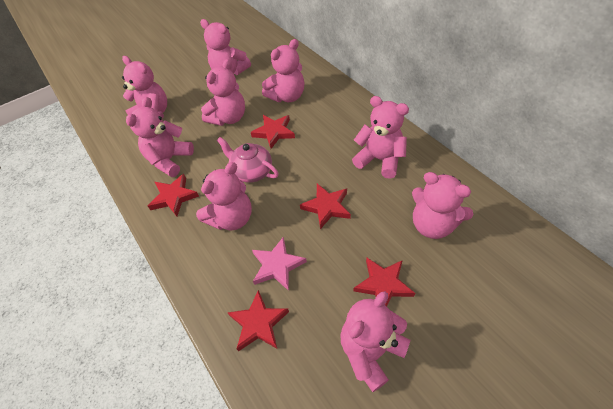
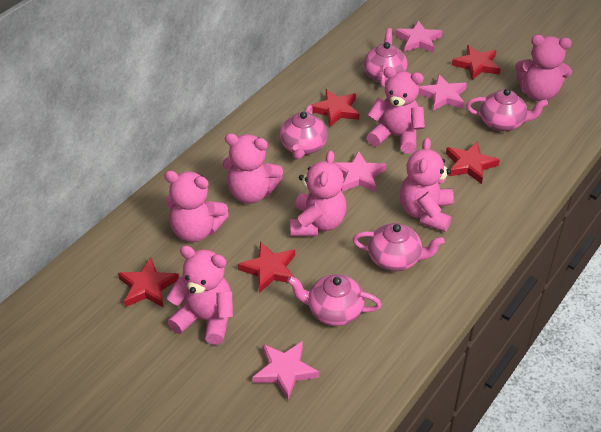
pink star: [252,237,307,291] = 1 -> [252,341,319,400] [334,151,386,192] [395,20,442,53] [418,74,467,111] = 4
pink teapot: [217,137,279,183] = 1 -> [280,105,328,159] [287,274,382,326] [352,223,445,271] [363,28,408,88] [466,88,548,131] = 5
pink teddy bear: [122,56,167,119] [126,97,194,177] [196,162,252,230] [200,19,251,75] [201,59,245,126] [262,39,305,102] [340,291,411,392] [352,96,409,179] [412,172,473,239] = 9 -> [164,171,229,242] [167,246,233,345] [223,133,283,204] [290,151,346,236] [367,67,425,154] [400,138,454,232] [515,35,572,101] = 7

